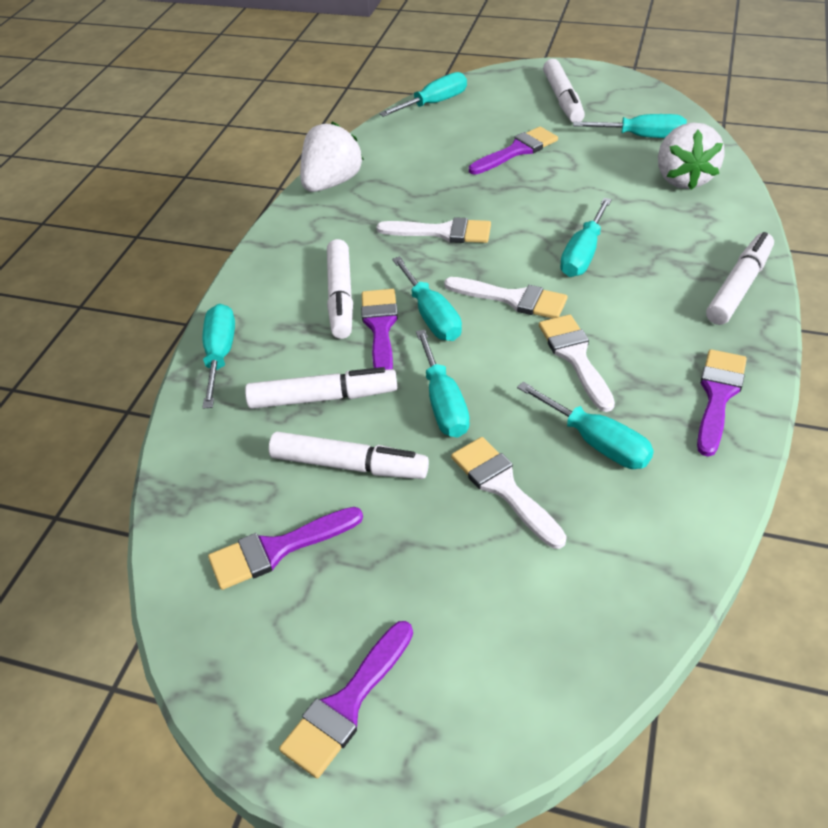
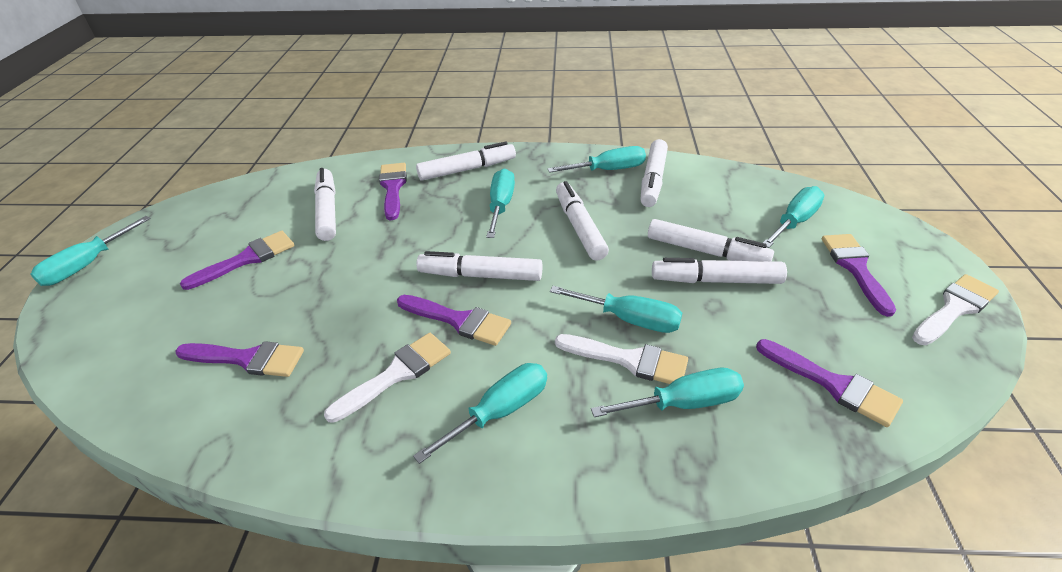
purple brush: [208,507,363,590] [279,621,413,779] [361,289,398,370] [469,127,558,175] [697,349,747,457] = 5 -> [175,341,304,377] [180,231,294,290] [379,163,407,220] [397,295,511,346] [756,339,903,427] [822,234,896,317] = 6
white brush: [377,217,491,243] [444,277,568,319] [451,437,567,549] [539,314,615,412] = 4 -> [324,333,451,423] [555,334,688,384] [912,274,999,345] = 3
white marker: [245,367,397,409] [269,432,429,479] [327,239,353,339] [543,59,585,123] [706,232,774,325] = 5 -> [314,168,336,241] [416,142,516,181] [416,251,542,281] [556,181,609,261] [641,139,668,207] [648,219,774,261] [652,258,787,284] = 7
white strawberry: [300,122,364,192] [658,122,725,190] = 2 -> none = 0

